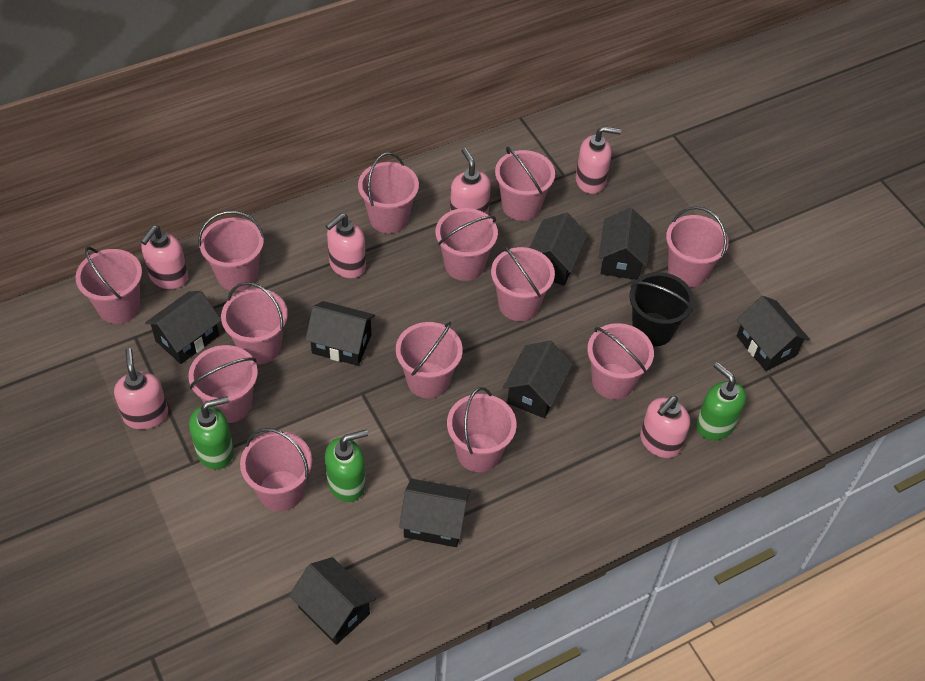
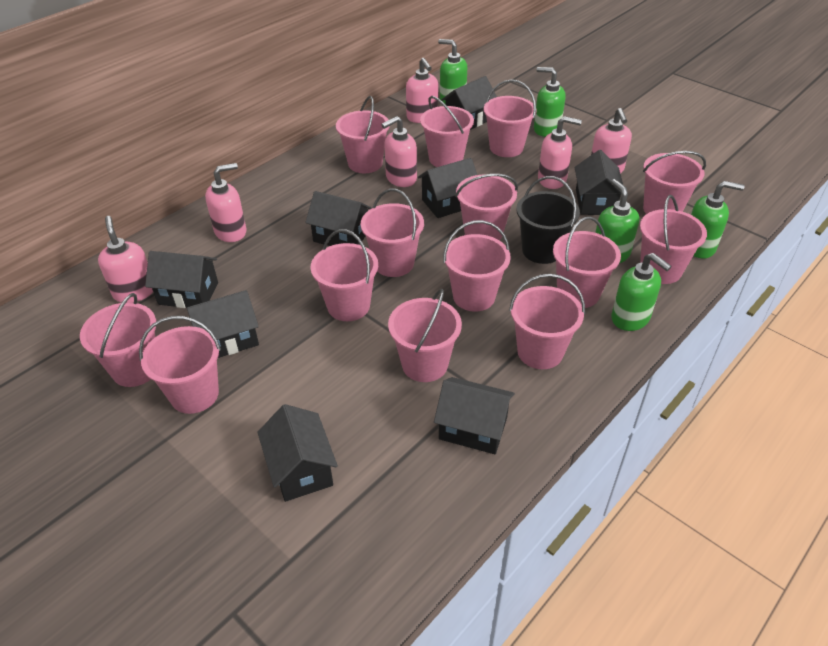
green soap dispenser: [189,396,234,469] [325,430,368,502] [696,362,746,440] = 3 -> [438,39,467,105] [534,67,566,137] [595,179,639,263] [611,253,672,331] [691,181,745,259] = 5
pink bucket: [75,247,142,324] [188,345,258,423] [198,211,265,291] [221,282,288,364] [240,428,312,511] [358,152,419,233] [396,322,463,398] [436,208,498,281] [447,387,517,472] [491,245,555,321] [495,147,555,221] [587,323,654,400] [666,206,729,287] = 13 -> [80,293,156,387] [139,316,221,414] [311,229,378,321] [336,96,390,173] [361,189,424,277] [388,289,462,382] [420,96,474,167] [443,220,511,312] [455,174,518,240] [484,79,537,157] [509,274,585,369] [553,216,621,308] [640,195,707,284] [643,151,706,214] = 14

